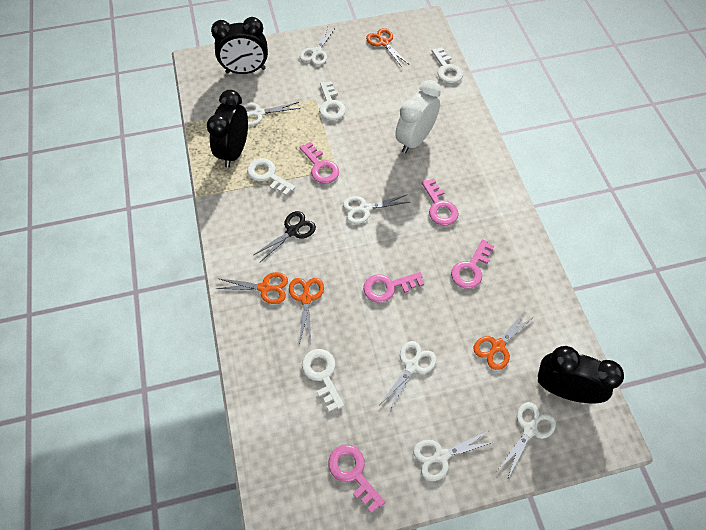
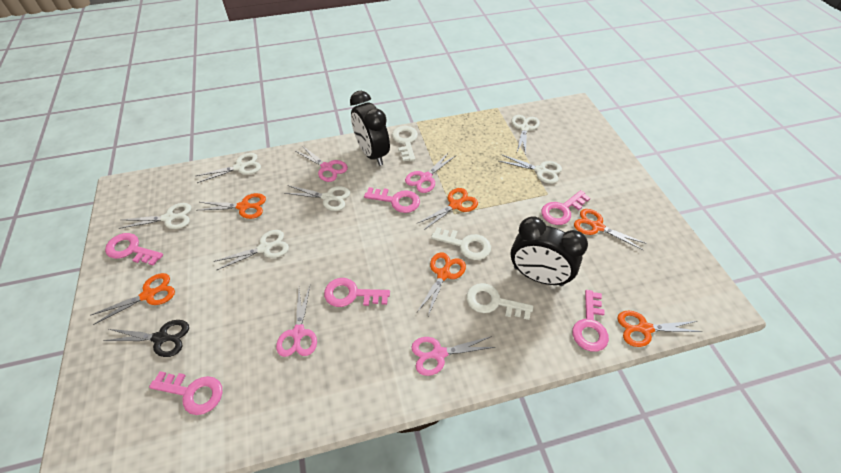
black clock: [207,90,248,168] [211,17,268,74] [538,346,624,403] = 3 -> [350,91,390,166] [510,216,588,286] = 2
orange scissors: [215,272,288,304] [289,278,324,345] [366,28,409,67] [474,311,533,370] = 4 -> [91,273,175,325] [199,193,266,219] [417,253,466,316] [418,188,478,231] [574,209,646,250] [617,311,703,347] = 6
pink key: [299,142,339,184] [328,444,385,513] [363,272,424,303] [422,178,459,226] [451,239,495,289] = 5 -> [105,233,163,266] [149,371,223,415] [324,278,390,307] [364,187,420,213] [541,190,590,225] [572,290,609,352] = 6
pink scissors: none = 0 -> [276,286,317,357] [296,146,348,182] [405,152,455,193] [411,336,495,376] = 4
white clock: [395,80,441,153] = 1 -> none = 0
white key: [247,158,295,196] [302,349,344,412] [319,81,346,121] [432,47,463,84] = 4 -> [392,126,418,161] [431,227,491,260] [467,283,533,320] = 3

